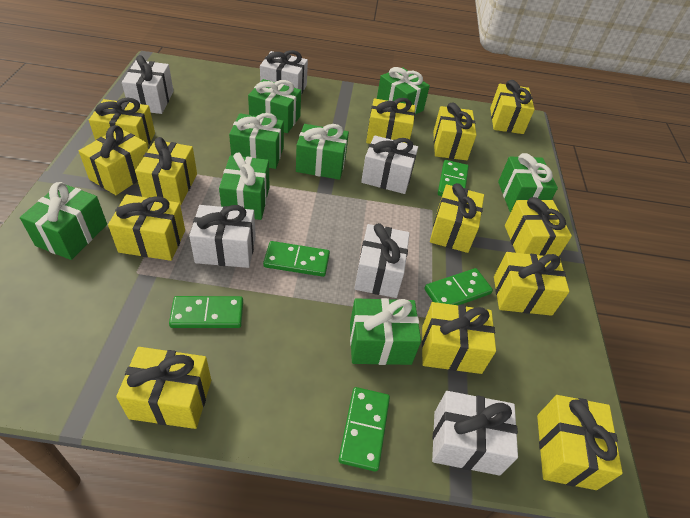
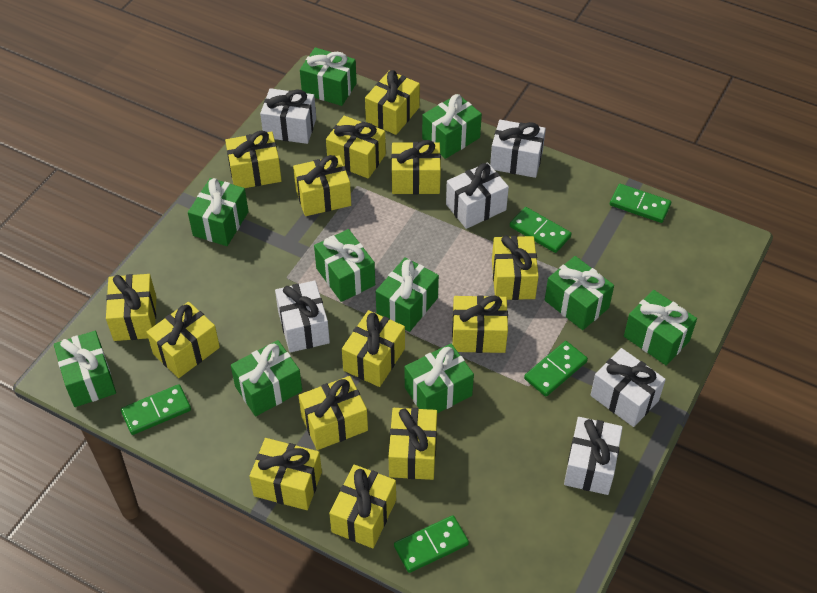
green gift: [20,182,107,260] [219,153,270,220] [229,113,284,169] [248,79,301,133] [296,124,349,180] [350,298,421,365] [377,67,430,114] [498,153,558,212] = 8 -> [54,331,116,407] [188,178,249,246] [231,340,302,416] [300,47,357,106] [314,229,375,302] [376,257,439,332] [405,344,474,413] [422,94,482,159] [545,256,614,330] [624,290,697,365] = 10
yellow gift: [79,125,148,195] [89,98,155,147] [108,195,185,261] [116,347,211,429] [135,137,197,205] [366,98,415,144] [422,302,496,374] [430,183,484,253] [433,103,476,160] [490,80,535,134] [494,252,569,316] [505,197,572,257] [537,395,623,490] = 13 -> [106,274,156,341] [147,302,220,378] [225,131,282,188] [249,438,322,510] [293,155,351,216] [298,376,368,450] [326,116,386,179] [329,465,396,548] [342,310,405,387] [365,70,420,135] [389,408,437,480] [391,140,441,194] [452,295,508,353] [492,235,539,300] = 14

